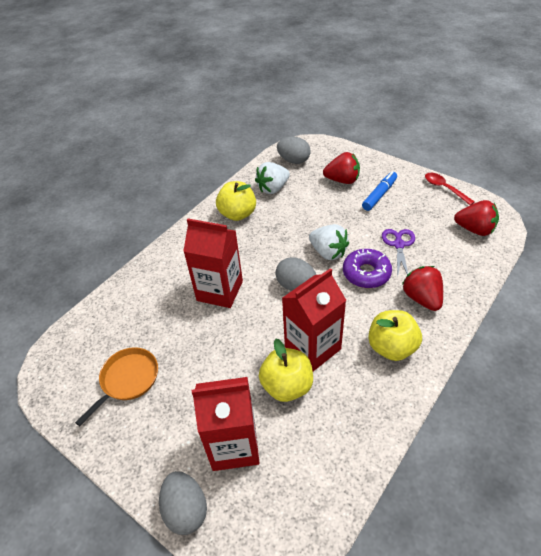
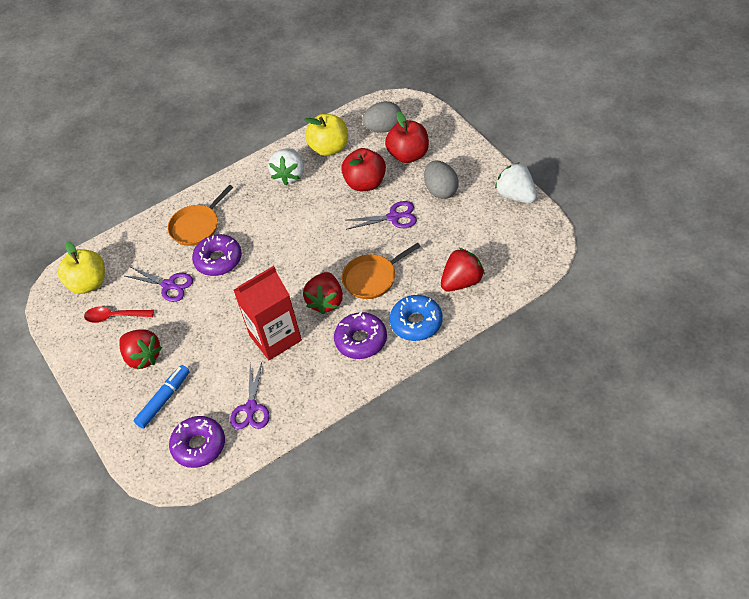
blue donut: none = 0 -> [390,295,443,341] = 1
grey egg: [159,471,207,535] [275,257,316,291] [277,136,311,164] = 3 -> [362,101,401,133] [424,161,458,199] = 2
orange pan: [75,347,158,426] = 1 -> [168,185,233,246] [342,243,421,299] = 2
purple donut: [343,249,392,288] = 1 -> [169,416,225,468] [192,234,242,276] [334,312,387,359] = 3
purple scissors: [382,229,415,278] = 1 -> [125,267,193,302] [230,362,270,429] [346,201,417,230] = 3
red apple: none = 0 -> [341,148,386,191] [385,111,429,163] = 2
red carton: [183,219,243,308] [192,377,259,471] [282,268,346,371] = 3 -> [233,266,302,360] = 1
yellow apple: [216,181,256,221] [259,339,313,402] [368,310,422,361] = 3 -> [58,241,105,294] [305,114,348,156] = 2

